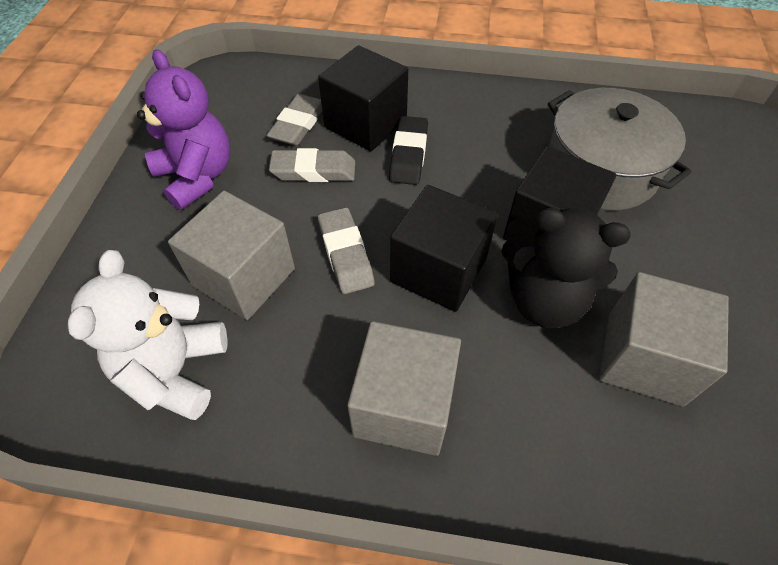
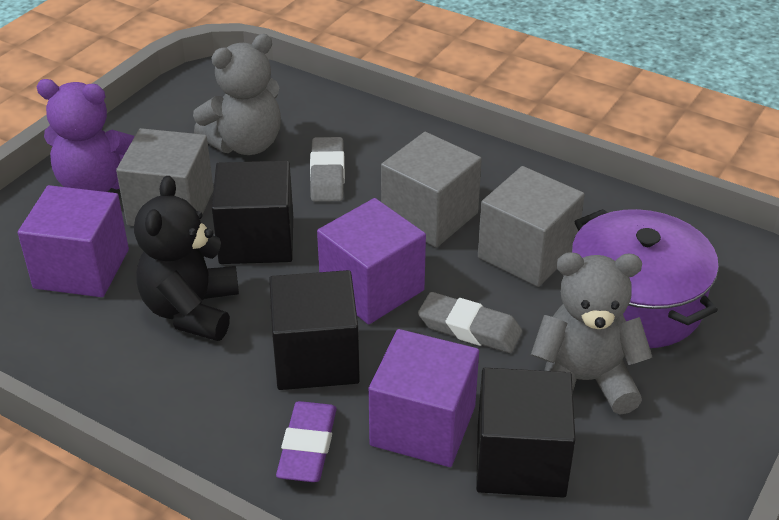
black eraser: [389,116,428,185] = 1 -> none = 0
grey eraser: [267,94,322,146] [269,148,355,182] [318,207,375,294] = 3 -> [310,137,345,202] [418,292,522,353] = 2
grey pot: [548,88,692,210] = 1 -> none = 0
grey teddy bear: none = 0 -> [193,34,281,155] [531,252,652,415] = 2
purple cube: none = 0 -> [18,185,129,297] [317,198,426,324] [369,329,479,467] = 3
purple eraser: none = 0 -> [276,401,337,482] = 1
purple pot: none = 0 -> [571,209,719,348] = 1
white teddy bear: [68,250,227,420] = 1 -> none = 0

